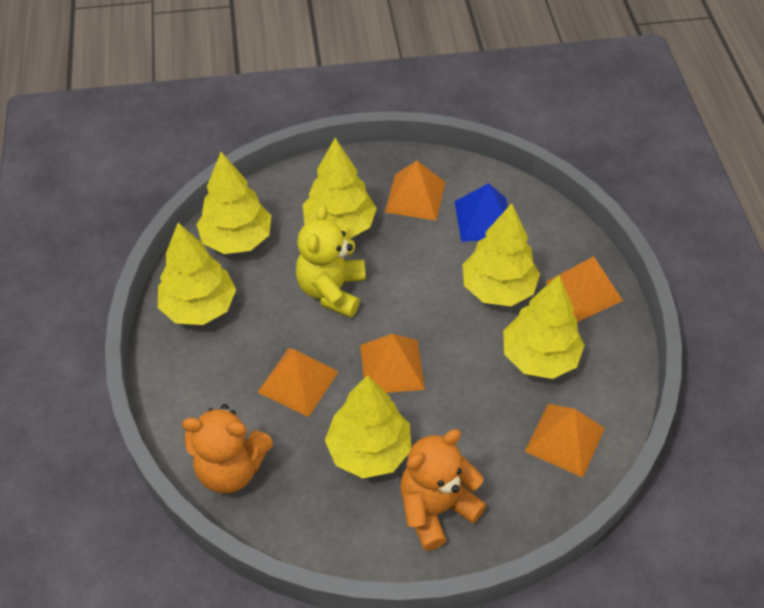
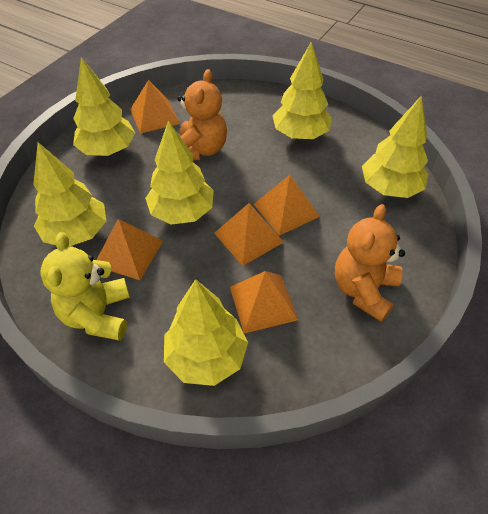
blue pyramid: [454,183,508,242] = 1 -> none = 0

